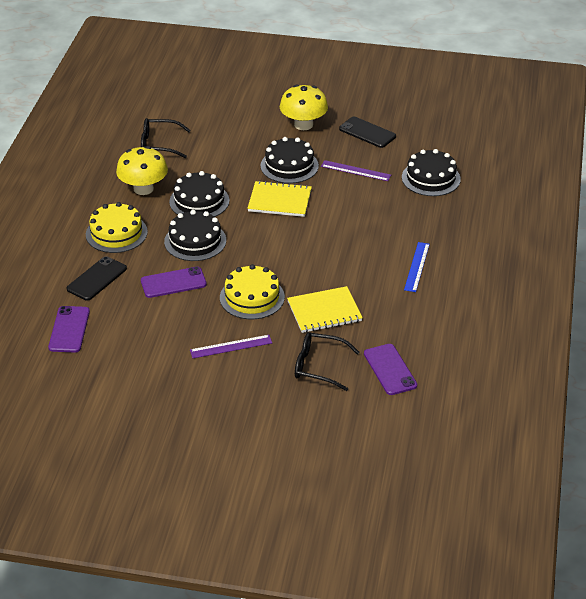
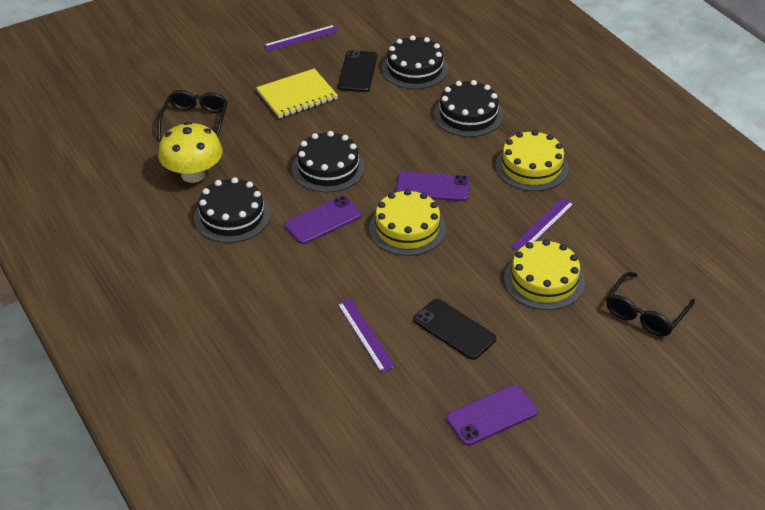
blue ruler: [404,242,430,292] = 1 -> none = 0
purple ruler: [190,335,272,358] [321,160,391,181] = 2 -> [263,25,339,52] [337,299,395,373] [511,198,575,251] = 3
yellow cake: [86,202,148,253] [220,264,285,319] = 2 -> [369,189,446,256] [495,130,569,191] [504,239,585,310] = 3
yellow mushroom: [116,146,168,195] [280,84,328,130] = 2 -> [158,122,223,183] = 1
yellow notebook: [247,181,312,217] [287,286,363,333] = 2 -> [256,68,338,118] = 1

